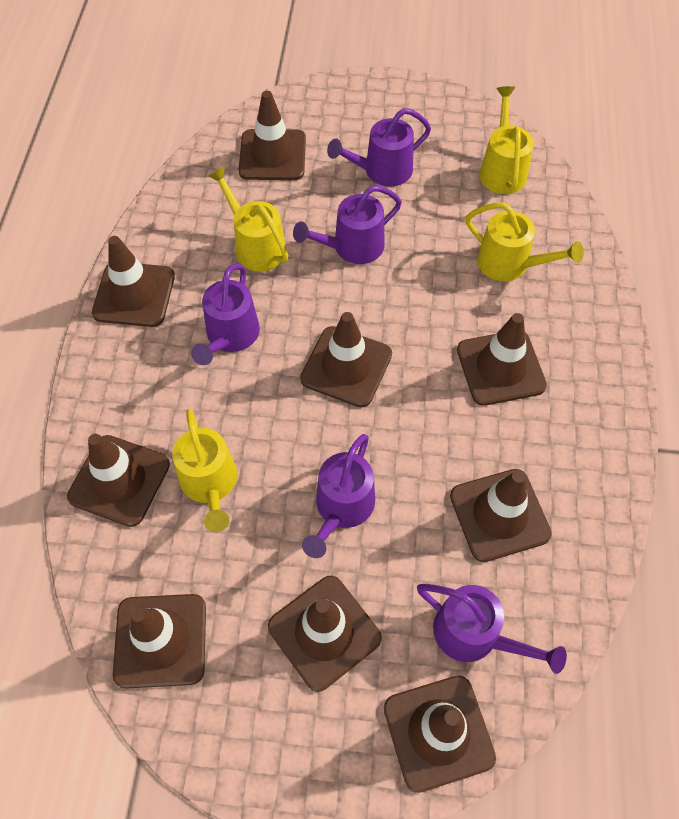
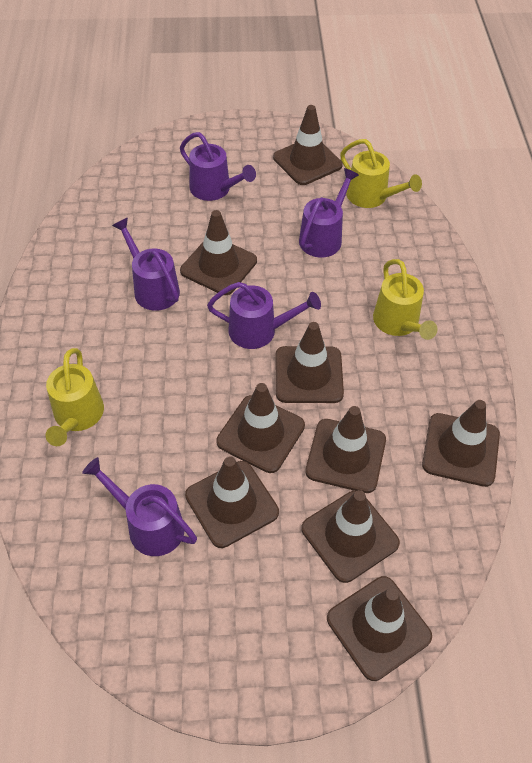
yellow watering can: [172,409,237,532] [208,166,289,272] [466,203,584,281] [479,86,534,194] = 4 -> [46,348,104,446] [340,139,422,208] [373,259,438,340] = 3

